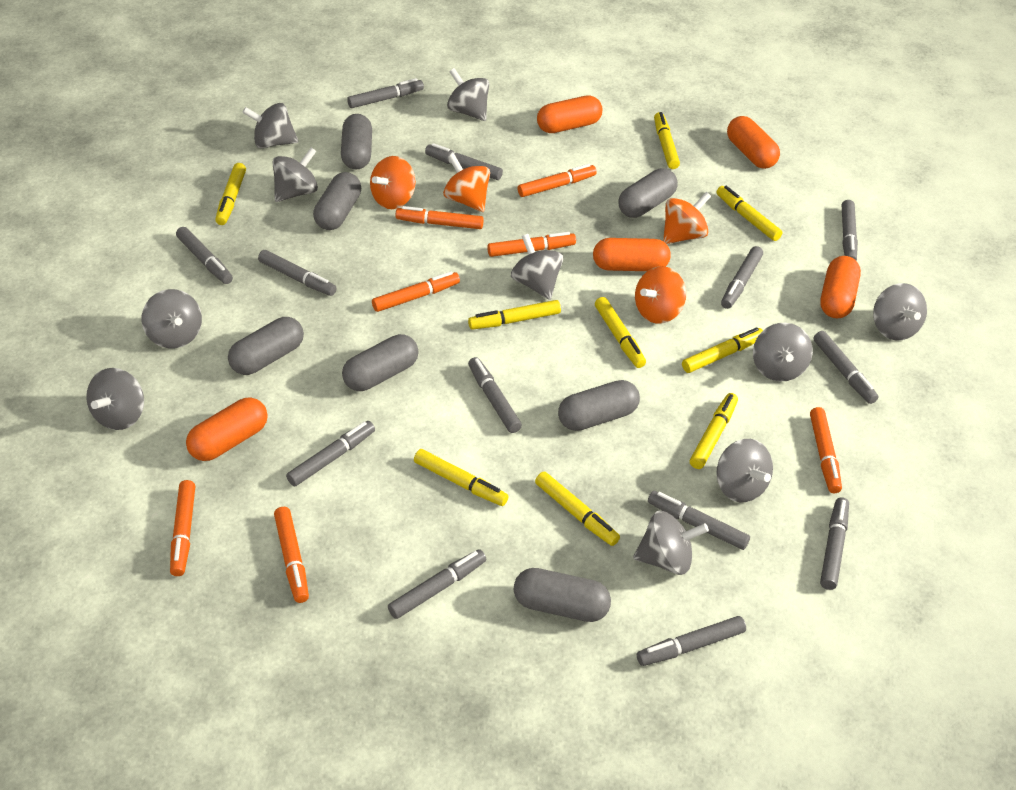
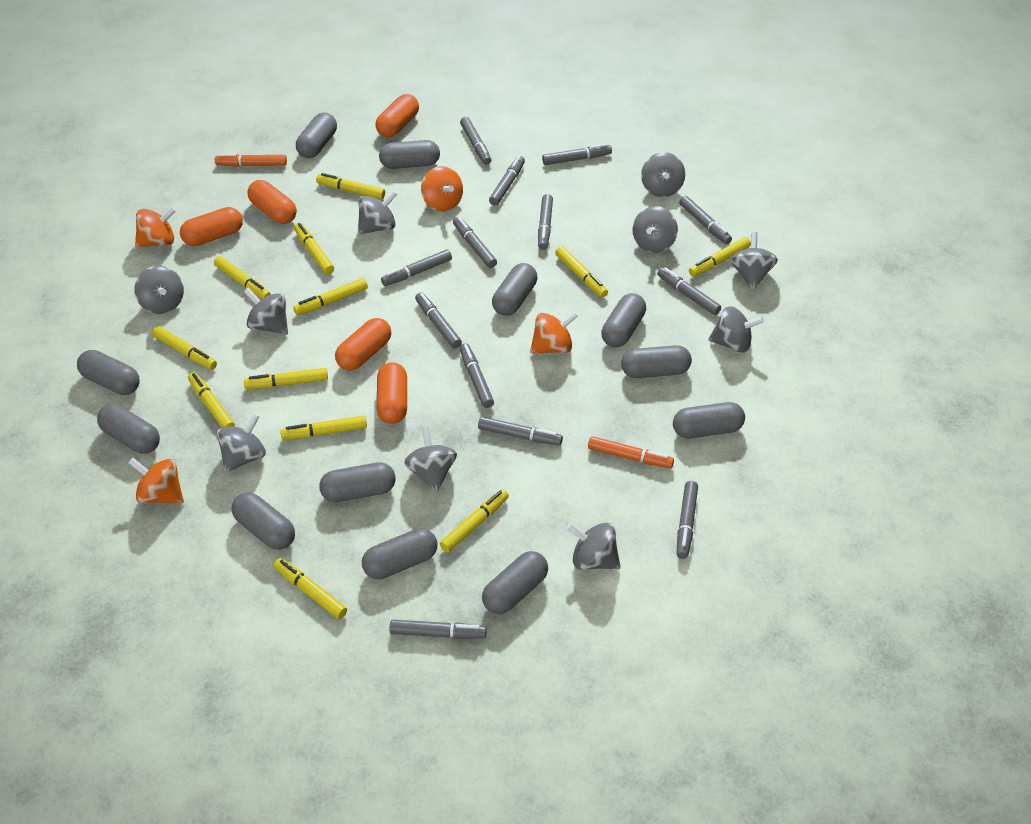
grey capsule: [228,317,304,375] [313,172,361,230] [341,114,372,170] [342,334,419,391] [514,568,611,622] [558,380,640,431] [618,168,678,218] = 7 -> [77,350,140,395] [97,404,160,454] [232,493,295,550] [296,112,337,158] [319,462,396,502] [362,528,437,580] [379,140,440,169] [482,551,548,614] [492,263,537,316] [601,293,646,347] [621,345,692,378] [673,402,745,439] = 12
orange marker: [170,480,196,576] [274,507,309,603] [372,271,460,312] [395,206,484,229] [487,232,576,257] [518,164,597,197] [810,407,842,493] = 7 -> [215,154,287,167] [588,436,674,468] = 2
yellow marker: [215,163,246,225] [414,449,509,506] [468,300,561,330] [535,472,620,546] [595,297,646,368] [654,112,680,169] [682,327,763,373] [690,393,738,469] [716,186,782,241] = 9 -> [152,326,217,370] [188,372,235,427] [214,256,271,299] [244,368,328,389] [274,558,347,619] [280,415,367,440] [293,278,368,315] [294,223,334,274] [316,173,385,199] [440,489,509,552] [555,246,608,297] [689,237,751,277] = 12

